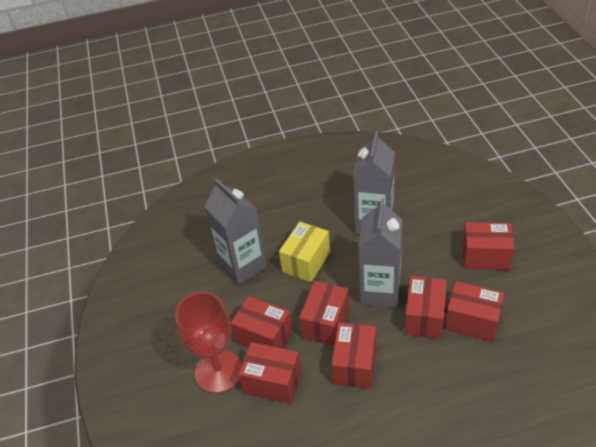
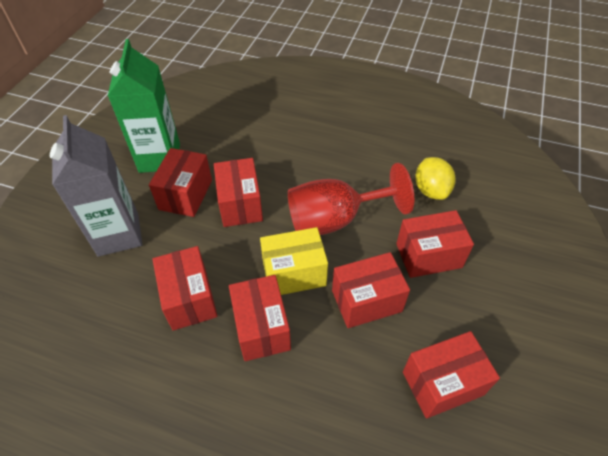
green carton: none = 0 -> [108,39,180,173] = 1
grey carton: [204,178,267,285] [353,131,395,234] [358,198,403,308] = 3 -> [50,115,142,257] = 1
yellow lemon: none = 0 -> [415,157,456,200] = 1

